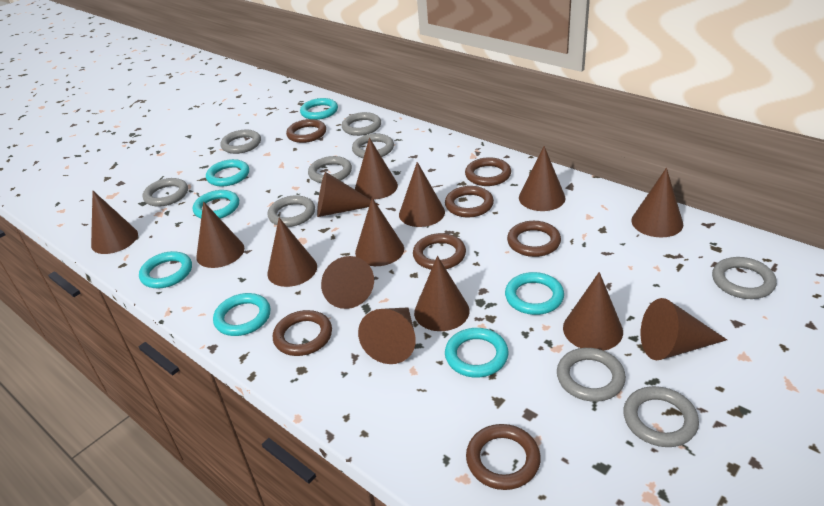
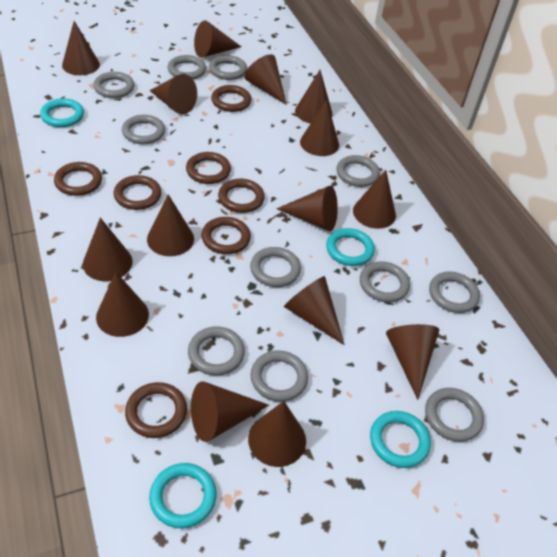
brown cone: [91,191,138,254] [196,202,244,268] [267,218,317,287] [317,172,379,217] [321,256,374,309] [355,138,398,200] [355,198,404,266] [358,307,416,364] [399,162,445,227] [414,256,470,331] [519,146,565,211] [563,272,623,351] [631,168,683,238] [641,298,727,360] = 14 -> [62,21,100,75] [83,218,133,281] [96,272,149,337] [147,194,194,256] [149,74,197,114] [191,381,269,442] [194,20,241,58] [245,54,287,105] [248,401,306,467] [276,186,338,231] [284,276,345,345] [295,70,333,124] [300,100,339,156] [353,170,396,229] [386,324,440,400] = 15
grey ring: [143,178,188,207] [220,130,261,154] [267,195,315,227] [308,156,352,183] [342,112,381,136] [352,134,394,158] [557,348,626,402] [623,386,699,447] [712,257,777,299] = 9 -> [93,72,135,98] [122,115,165,144] [168,55,206,79] [188,327,245,375] [209,55,247,80] [250,247,301,287] [251,350,308,402] [337,155,380,187] [360,261,410,302] [425,388,484,442] [429,272,480,313] = 11
turquoise ring: [139,251,192,288] [193,190,239,219] [206,159,249,187] [213,293,271,336] [300,98,338,120] [445,328,509,377] [505,272,564,315] = 7 -> [40,98,84,127] [149,463,217,528] [326,228,375,266] [370,411,431,468] = 4

